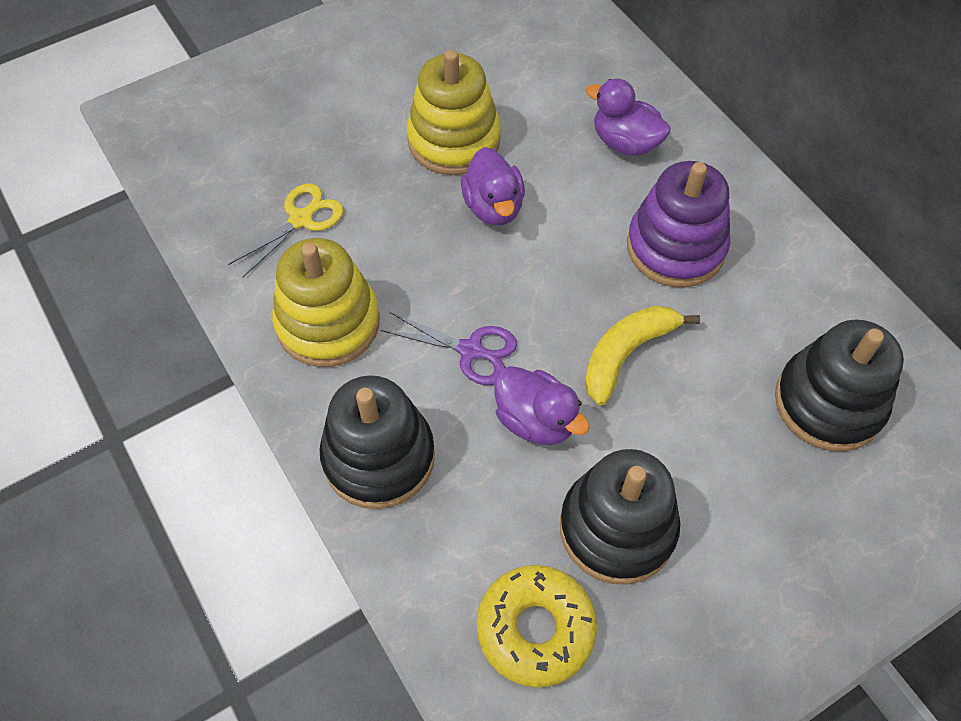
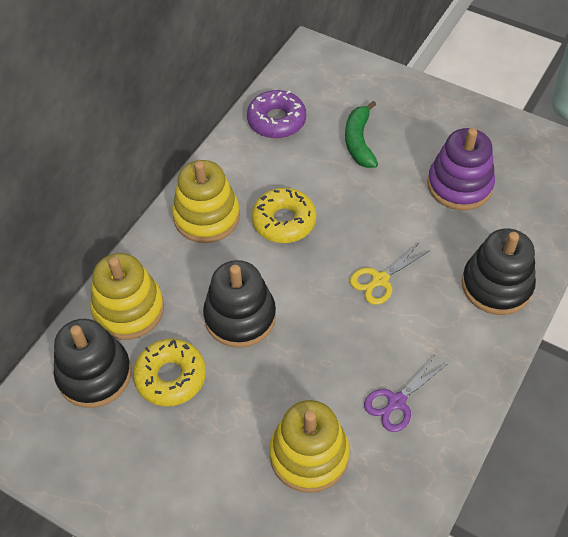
green banana: none = 0 -> [345,101,378,168] = 1
purple donut: none = 0 -> [247,90,306,138] = 1
purple duck: [461,147,525,226] [494,366,590,445] [586,78,671,156] = 3 -> none = 0
yellow banana: [585,306,700,406] = 1 -> none = 0
yellow donut: [477,565,597,688] = 1 -> [133,339,206,407] [252,188,316,243] = 2
yellow stacking toy: [272,238,380,367] [407,50,501,175] = 2 -> [90,253,164,340] [172,160,240,243] [269,400,350,493] = 3

